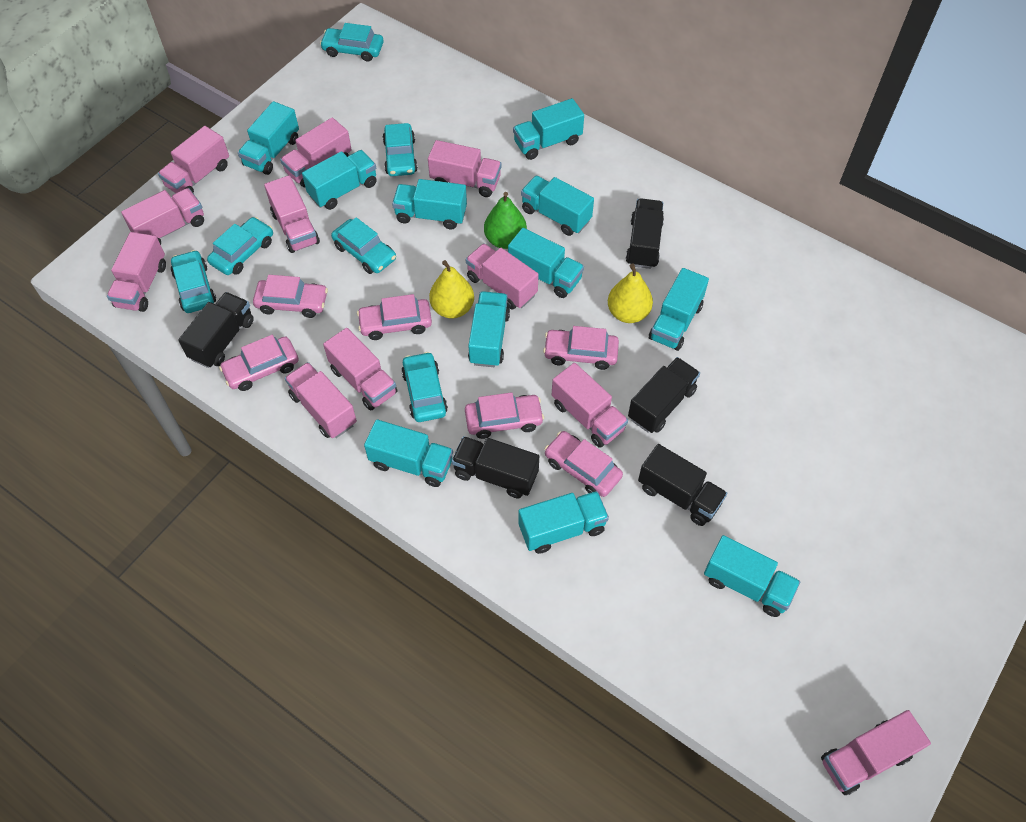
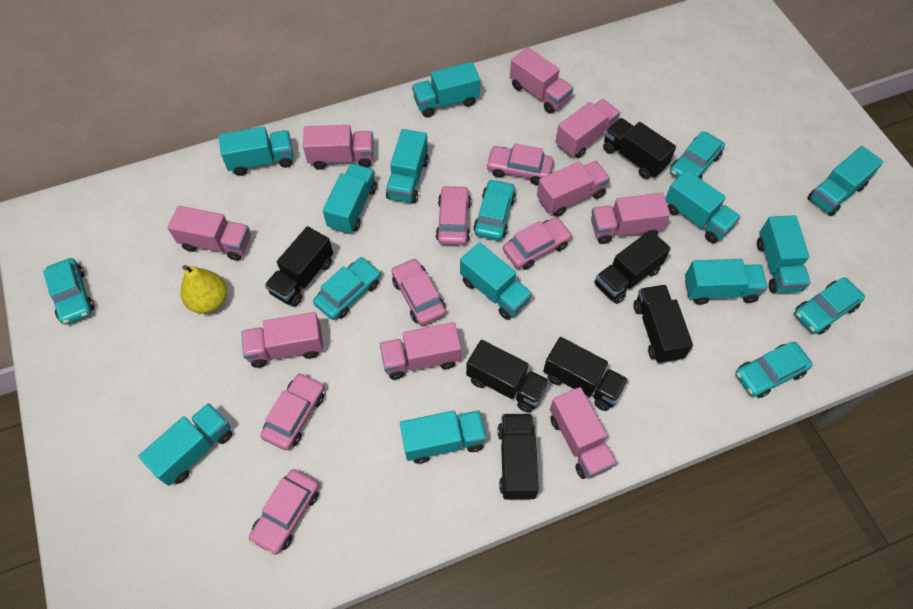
black truck: [178,292,254,368] [452,436,539,498] [626,198,664,269] [628,357,700,433] [638,444,727,526] = 5 -> [265,226,333,307] [466,340,549,413] [497,414,539,500] [543,337,628,411] [594,230,671,304] [603,118,676,179] [634,285,693,364] = 7
green pear: [484,192,527,249] = 1 -> none = 0
pink truck: [107,232,166,312] [121,188,204,245] [158,126,229,193] [264,175,320,253] [280,118,352,187] [285,362,357,438] [323,328,397,411] [428,140,502,197] [466,243,539,310] [552,363,628,448] [821,710,931,795] = 11 -> [168,206,251,261] [241,312,324,368] [303,125,374,170] [380,322,461,380] [510,47,573,114] [537,161,610,217] [550,387,617,479] [555,99,620,158] [591,193,670,244] = 9
yellow pear: [429,260,474,319] [608,263,653,323] = 2 -> [180,265,227,314] = 1

